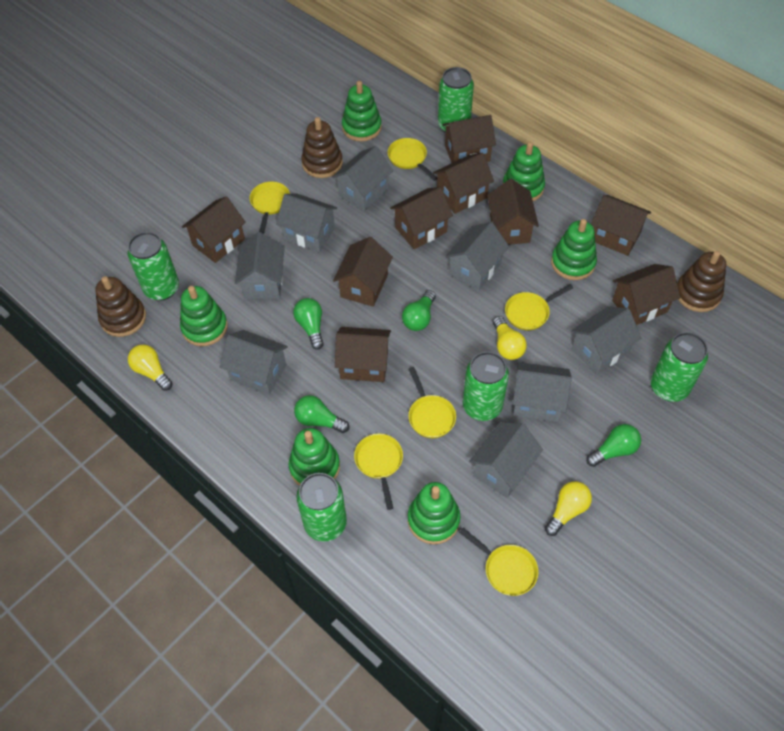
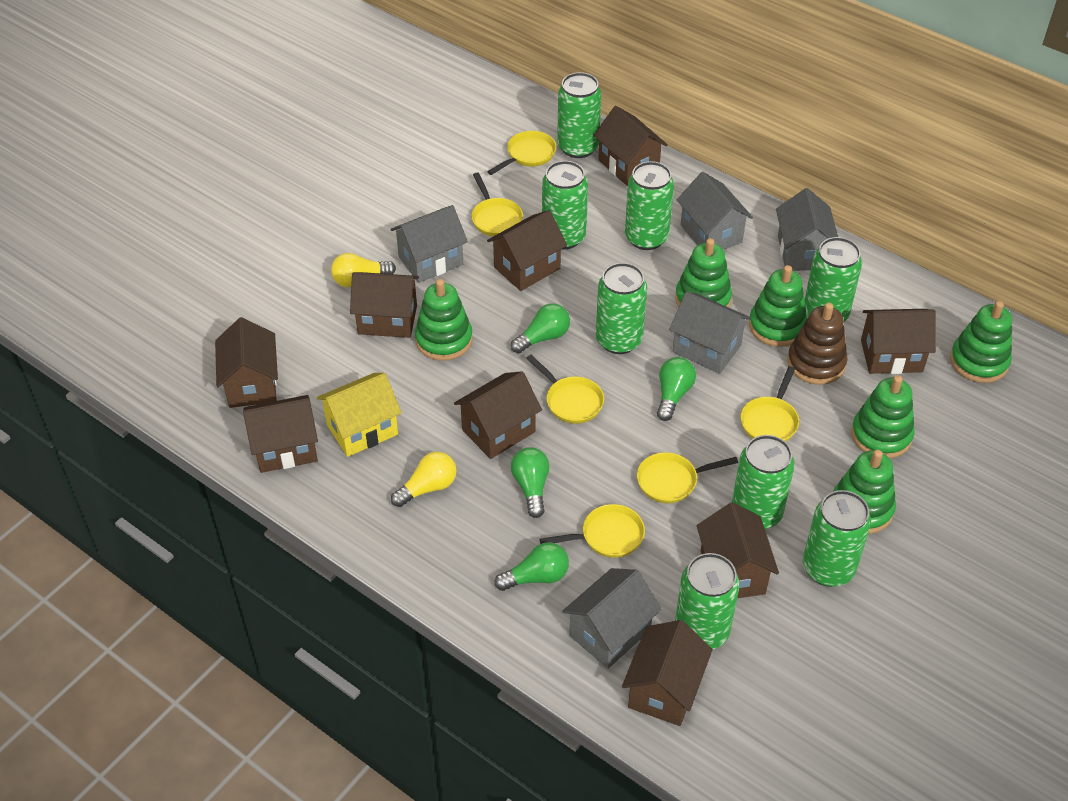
brown stacking toy: [95,276,146,337] [301,117,343,178] [677,251,726,312] = 3 -> [787,303,847,385] = 1
green can: [128,232,179,301] [297,473,347,542] [438,67,474,133] [463,352,509,421] [651,332,708,402] = 5 -> [542,161,588,249] [557,72,602,158] [596,263,647,354] [625,161,674,250] [675,553,740,649] [732,435,795,529] [803,490,871,587] [805,237,862,322] = 8
grey house: [220,330,288,395] [235,232,285,299] [276,194,337,252] [332,146,393,212] [445,222,509,291] [469,422,543,498] [512,362,572,422] [571,306,641,375] = 8 -> [391,205,468,283] [562,568,662,669] [669,292,751,374] [677,172,753,250] [776,188,838,271] = 5
yellow house: none = 0 -> [317,373,402,457] = 1
yellow light bulb: [128,344,173,391] [493,316,527,360] [545,481,592,536] = 3 -> [331,253,396,287] [391,452,456,507] = 2

